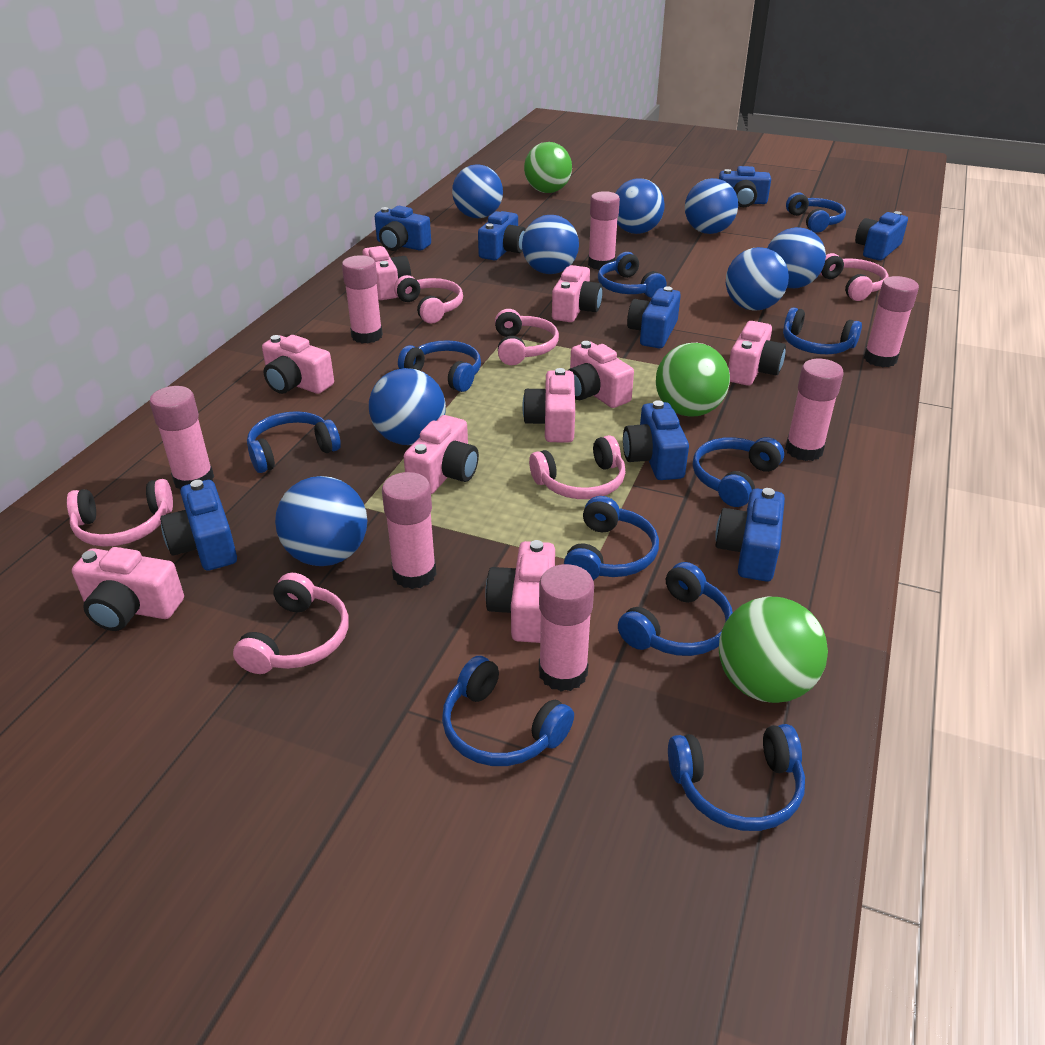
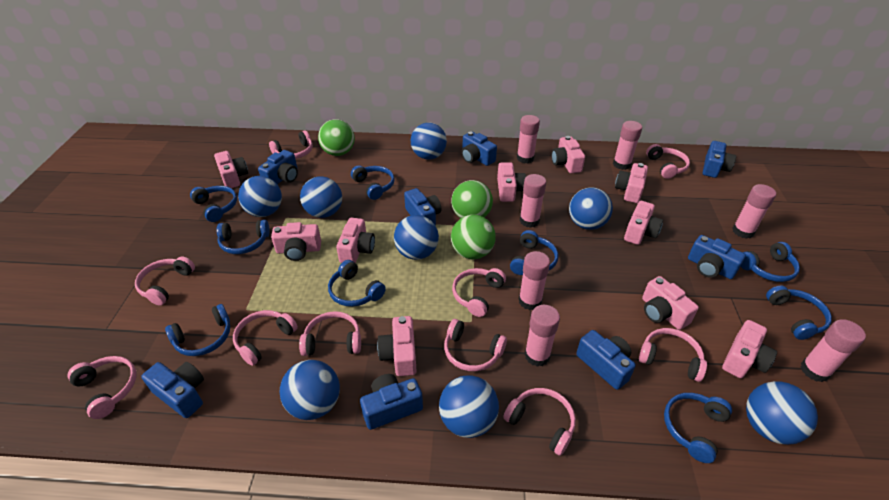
blue headphones: [247,411,341,473] [398,340,481,392] [442,656,574,766] [564,496,659,580] [598,252,666,298] [618,562,733,656] [668,724,805,831] [693,437,784,507] [783,307,862,354] [786,193,846,233] = 10 -> [165,304,230,356] [190,186,237,222] [217,220,270,254] [328,260,386,307] [351,165,395,200] [510,230,558,275] [664,393,732,463] [741,242,800,282] [766,285,832,340] = 9
pink camera: [72,547,184,631] [262,335,334,394] [362,246,411,300] [404,415,479,494] [485,540,555,643] [522,368,575,443] [552,265,603,322] [568,341,634,408] [728,321,786,386] = 9 -> [214,151,248,188] [271,222,321,261] [336,218,375,263] [377,316,417,376] [497,162,526,202] [551,136,585,173] [615,163,648,203] [624,201,663,245] [642,276,699,330] [722,320,777,378] = 10
pink headphones: [67,479,173,547] [233,573,348,674] [394,275,463,324] [495,309,559,365] [529,435,626,499] [820,253,889,301] = 6 -> [67,356,136,419] [135,256,195,306] [233,310,298,366] [269,130,313,159] [299,311,361,356] [444,319,507,371] [452,268,506,317] [503,388,576,456] [639,328,707,382] [646,144,690,179] = 10

